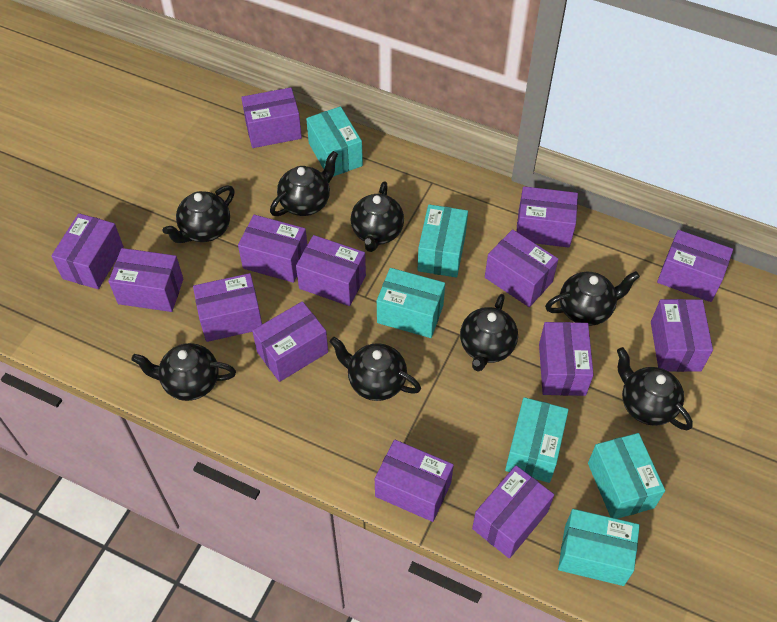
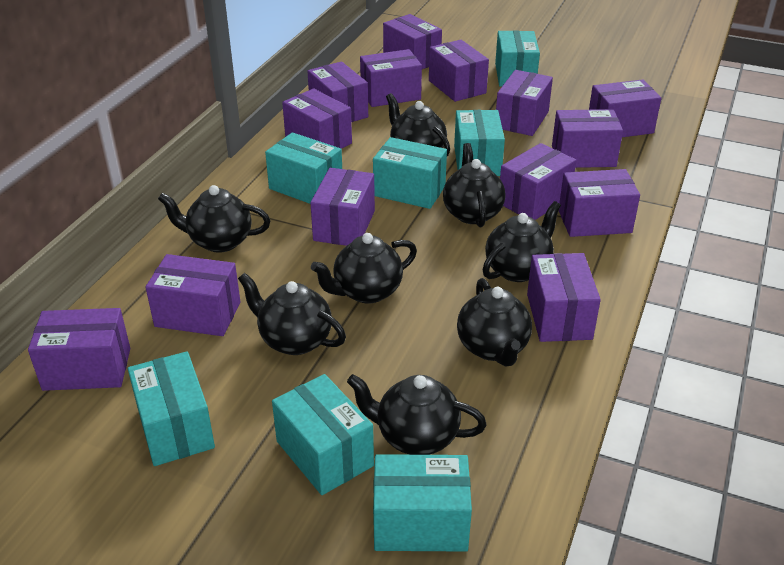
turquoise box: [306,106,363,177] [377,268,445,338] [417,204,468,278] [505,397,569,483] [558,509,640,586] [588,433,665,519] = 6 -> [128,351,215,466] [265,132,342,204] [272,374,374,495] [373,137,447,209] [373,454,472,552] [454,110,505,176] [495,31,540,87] = 7

